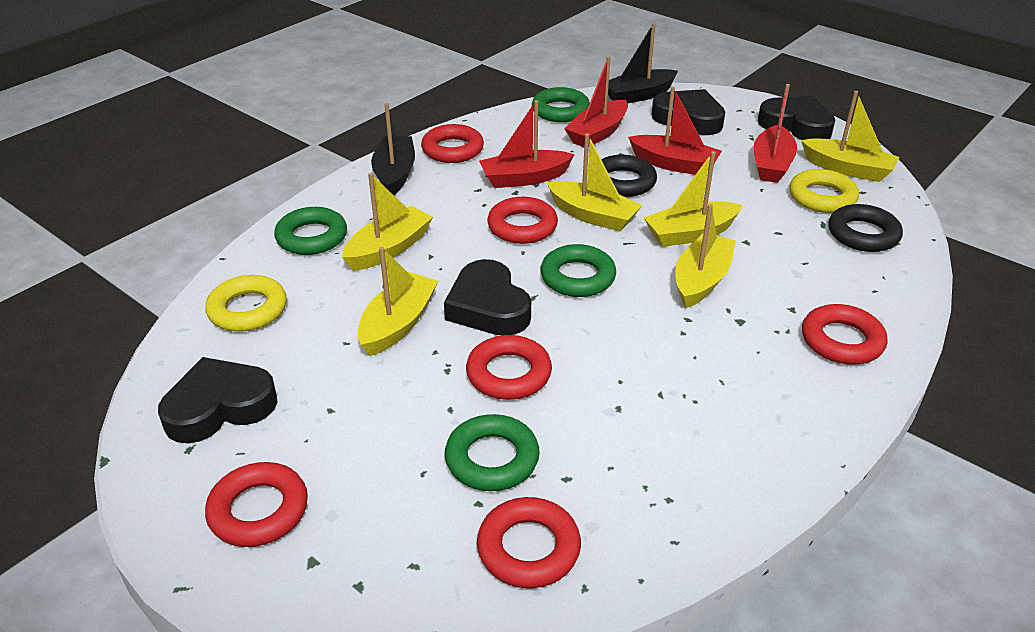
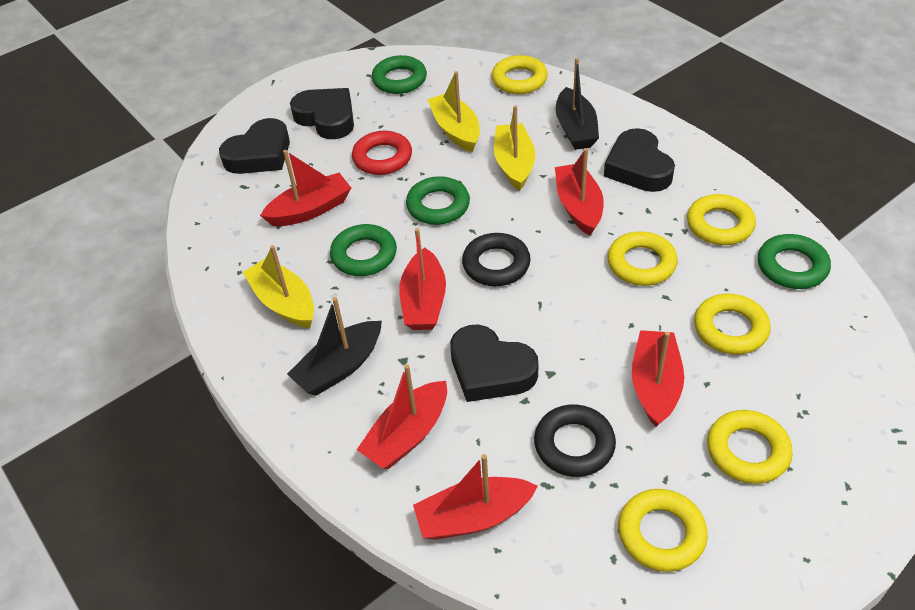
red boat: [479,100,575,188] [564,56,628,147] [628,86,722,175] [754,84,797,183] = 4 -> [260,150,351,226] [357,364,447,469] [399,228,446,330] [413,454,538,540] [555,148,604,236] [632,330,684,427] = 6
red ring: [205,462,308,547] [421,124,484,163] [466,335,552,400] [477,497,581,588] [487,197,558,244] [802,304,887,365] = 6 -> [352,131,412,175] = 1
yellow boat: [342,173,433,271] [358,247,438,356] [547,133,642,232] [644,151,743,247] [675,204,736,308] [801,91,899,182] = 6 -> [243,245,314,328] [428,71,480,152] [494,105,535,191] = 3
yellow ring: [205,275,287,332] [790,169,859,213] = 2 -> [492,55,548,94] [607,231,678,286] [618,489,708,572] [687,194,756,245] [694,294,771,355] [707,410,793,484] = 6

